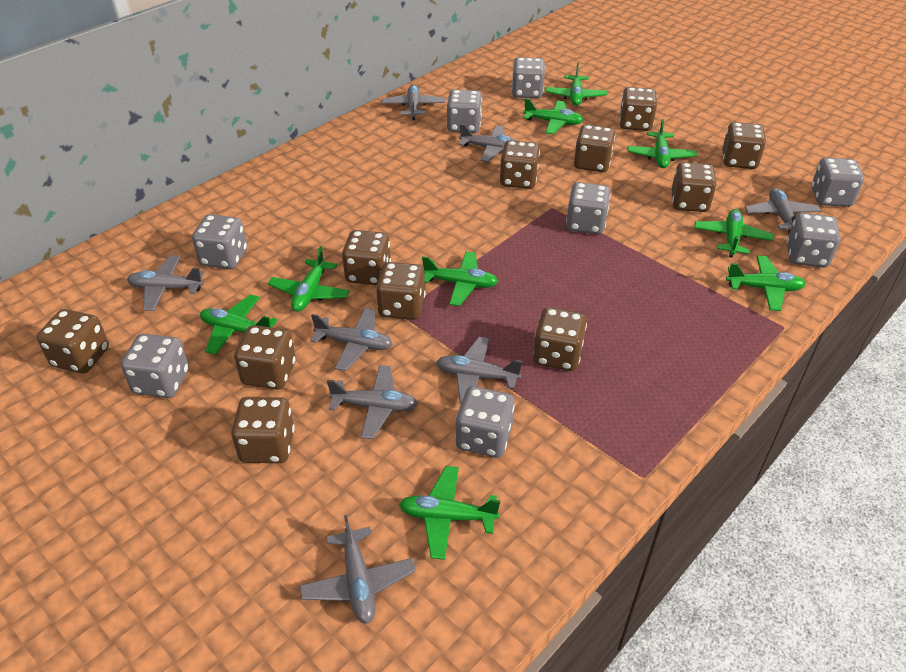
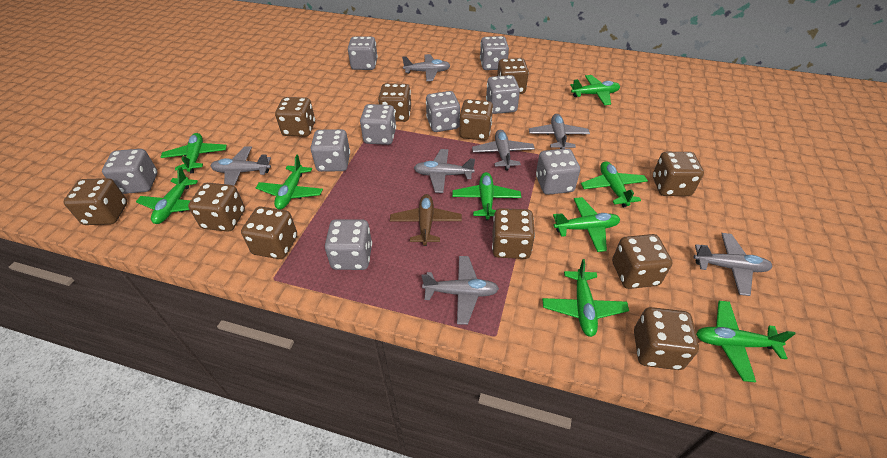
brown plane: none = 0 -> [390,194,462,246] = 1
grey dice: [121,333,189,398] [192,214,247,269] [447,89,482,133] [455,386,515,458] [512,57,545,98] [566,182,611,234] [787,213,841,268] [811,158,864,207] = 8 -> [102,149,158,194] [311,129,350,172] [325,219,372,270] [348,36,378,70] [360,104,396,145] [426,91,460,132] [480,36,509,70] [486,75,520,114] [536,148,580,195] = 9
grey plane: [127,255,204,311] [299,515,416,624] [311,308,392,371] [327,365,418,439] [382,84,445,120] [436,337,522,404] [459,124,517,162] [745,188,821,233] = 8 -> [211,147,271,186] [402,54,450,81] [414,149,475,193] [422,256,499,325] [472,130,535,170] [529,114,590,149] [694,233,773,296] = 7

